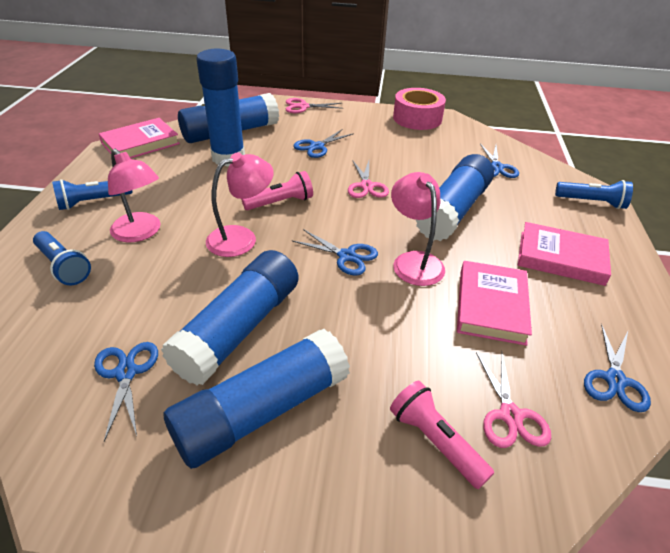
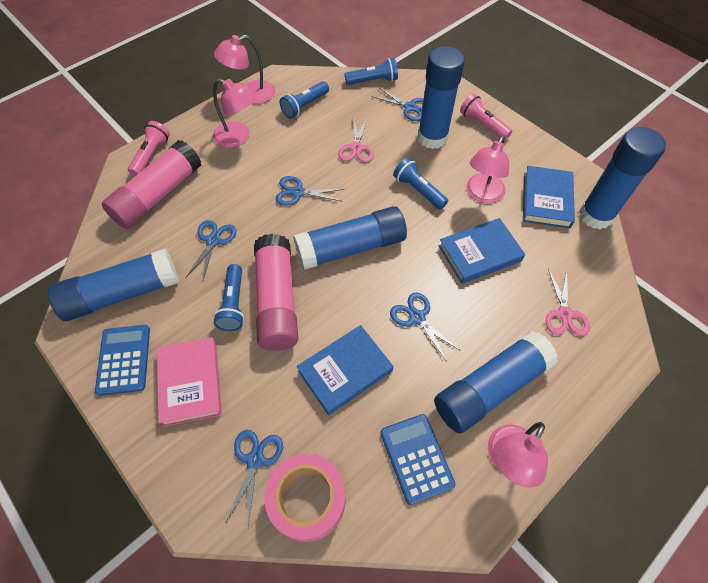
blue book: none = 0 -> [296,325,393,415] [439,218,525,284] [523,166,575,228] = 3
blue calculator: none = 0 -> [95,325,150,396] [381,414,456,505] = 2
blue flashlight: [33,231,91,285] [52,179,133,210] [555,180,633,209] = 3 -> [213,264,244,331] [280,81,329,118] [345,58,398,85] [393,158,448,210] = 4
pink book: [99,118,180,158] [457,261,532,346] [518,222,611,286] = 3 -> [157,337,222,427] = 1
pink glue stick: none = 0 -> [102,140,201,229] [254,234,298,351] = 2
pink lamp: [108,149,161,242] [206,152,274,257] [391,172,445,286] = 3 -> [213,79,256,148] [214,35,275,104] [467,136,509,203] [488,422,548,488] = 4
pink scissors: [286,98,344,113] [348,160,389,198] [476,352,551,448] = 3 -> [338,117,374,162] [546,269,590,336] = 2

